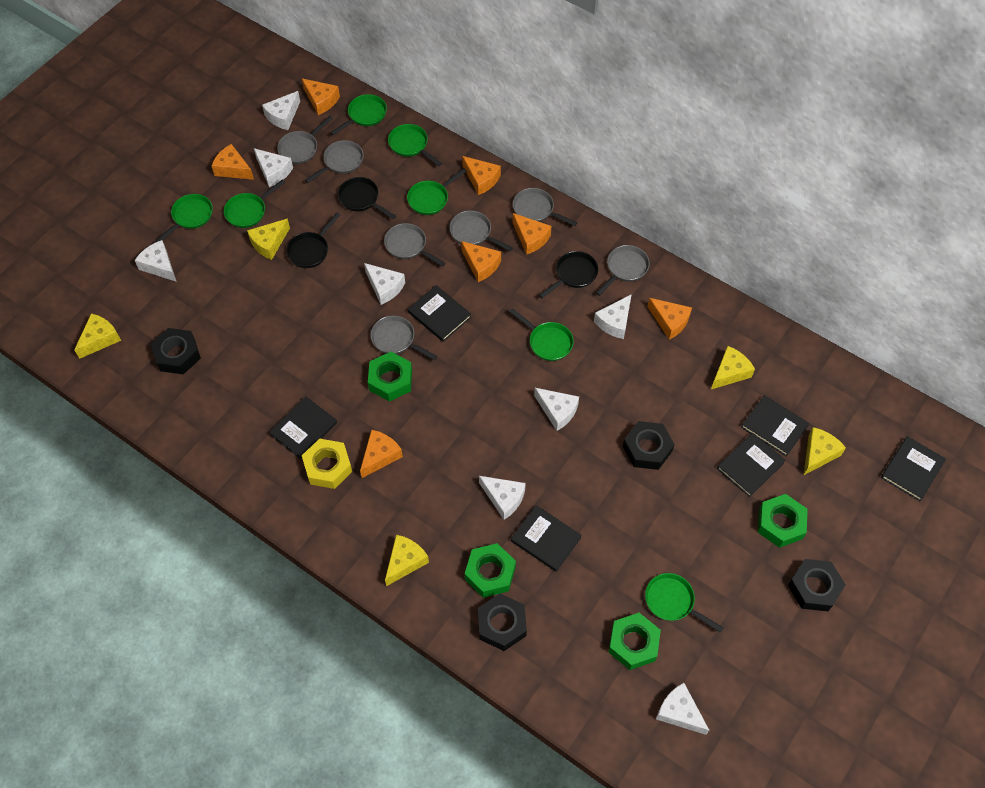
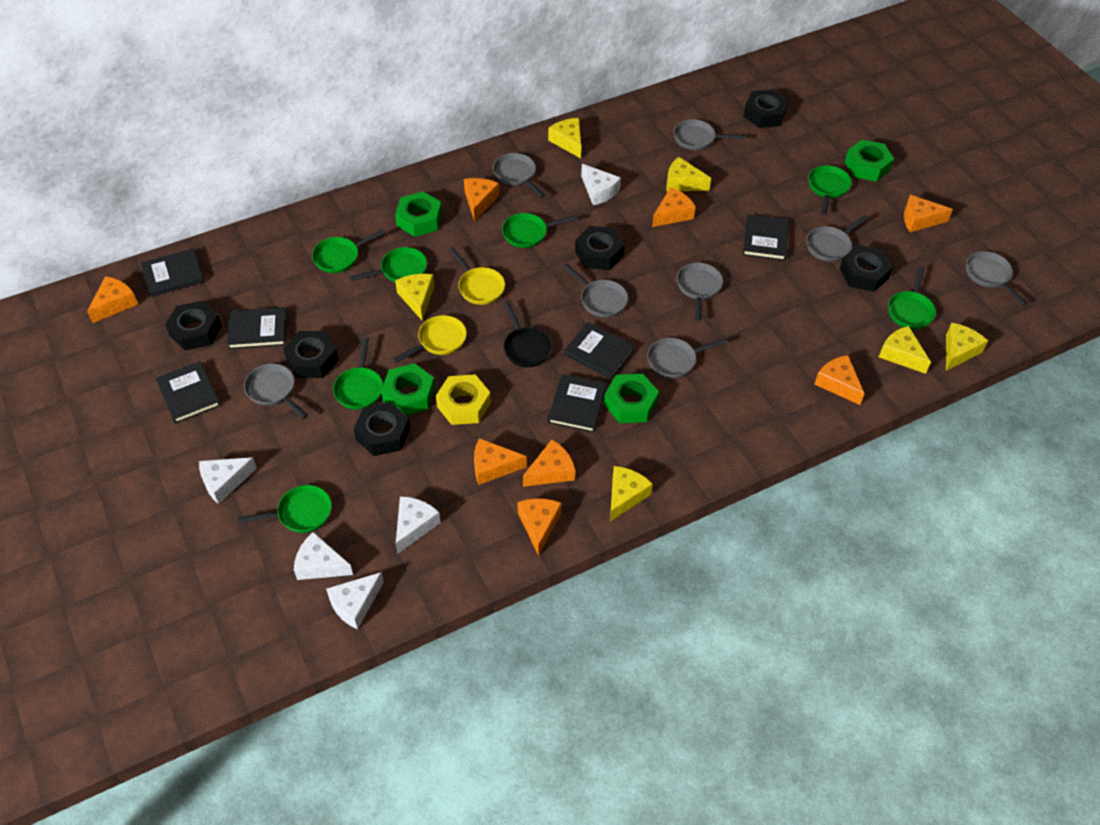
black nut: [151,328,201,374] [478,594,527,651] [623,421,675,470] [788,559,846,611] = 4 -> [165,301,222,350] [283,331,339,378] [354,402,410,456] [575,226,624,270] [743,89,789,128] [840,245,893,292] = 6
black pan: [286,213,340,268] [338,177,396,219] [539,251,599,298] = 3 -> [503,302,552,367] = 1
grey pan: [277,116,333,164] [305,140,364,183] [371,316,437,360] [384,223,445,267] [449,210,513,251] [513,188,578,226] [596,245,650,296] = 7 -> [244,364,308,419] [493,153,545,198] [562,263,628,318] [647,338,728,378] [674,119,746,150] [677,263,723,321] [806,215,869,262] [966,251,1028,306] = 8
orange cheese: [211,144,254,180] [302,78,340,115] [360,429,403,478] [461,241,501,282] [462,156,501,195] [512,213,551,255] [648,298,692,340] = 7 -> [87,276,138,323] [464,178,499,221] [474,438,527,485] [518,498,562,556] [523,439,575,487] [652,187,696,227] [815,355,865,405] [904,195,953,232] = 8
white cheese: [135,240,177,282] [254,148,293,187] [262,91,300,130] [364,263,405,305] [479,476,526,520] [534,388,579,431] [594,294,632,339] [656,683,710,735] = 8 -> [199,457,257,504] [294,532,353,580] [326,572,384,629] [396,496,441,554] [581,164,621,205] = 5
yellow cheese: [74,313,121,359] [247,219,290,260] [385,535,429,586] [711,346,755,389] [804,427,846,475] = 5 -> [395,274,434,321] [548,118,581,158] [610,466,653,522] [666,157,711,192] [879,326,931,374] [946,323,988,371] = 6
yellow pan: none = 0 -> [393,315,467,363] [449,247,505,305] = 2

